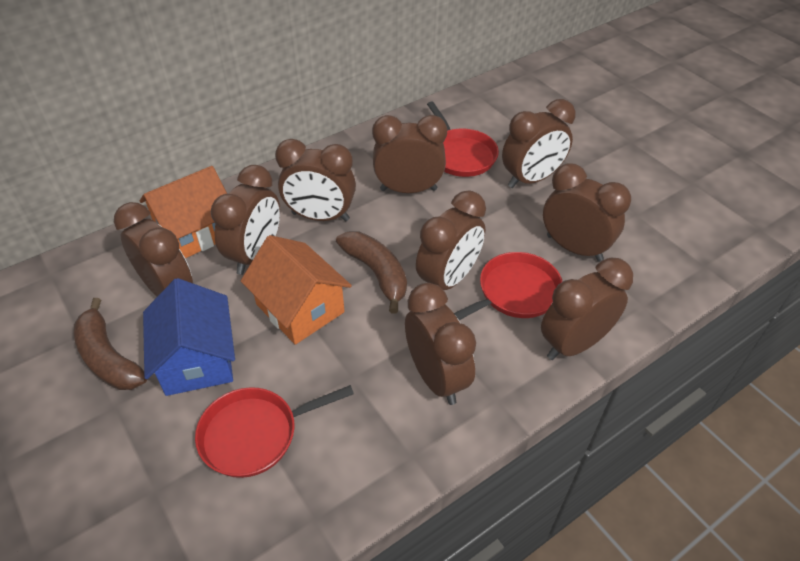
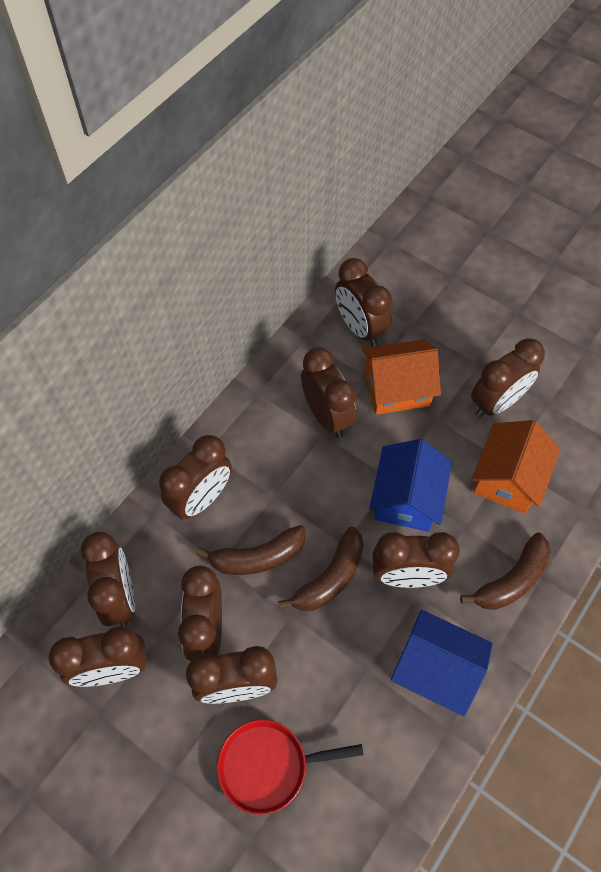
blue house: [143,278,235,396] = 1 -> [369,439,452,532] [391,610,493,717] = 2
brown banana: [74,298,147,390] [336,232,407,314] = 2 -> [196,525,305,575] [278,527,364,611] [460,533,551,610] = 3
red pan: [195,385,354,478] [427,101,499,177] [454,252,563,320] = 3 -> [217,719,364,815] = 1

